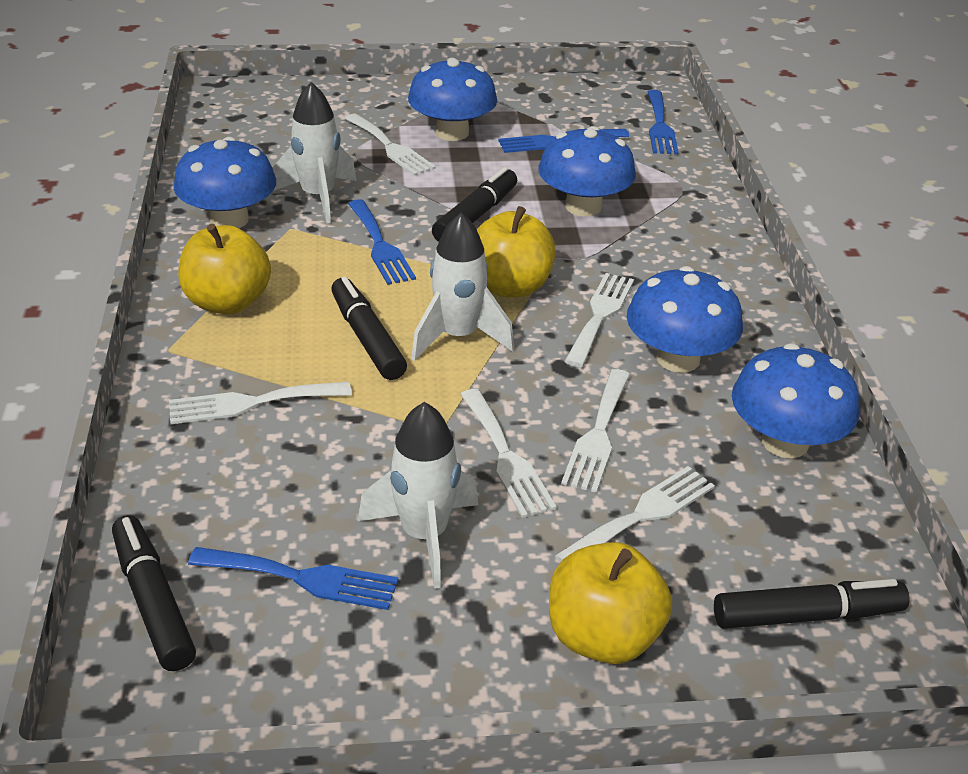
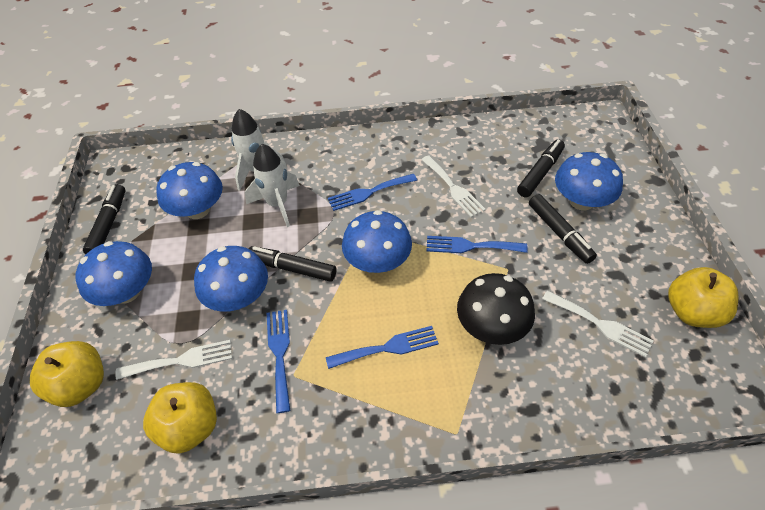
black mushroom: none = 0 -> [457,273,535,345] = 1
white fork: [169,382,352,424] [344,114,436,176] [460,389,557,518] [555,466,715,562] [561,369,630,493] [564,273,634,367] = 6 -> [115,340,232,380] [421,155,486,218] [542,291,654,358] = 3
white rocket: [273,82,356,223] [358,402,478,589] [411,212,514,361] = 3 -> [231,109,287,191] [245,144,300,227] = 2

